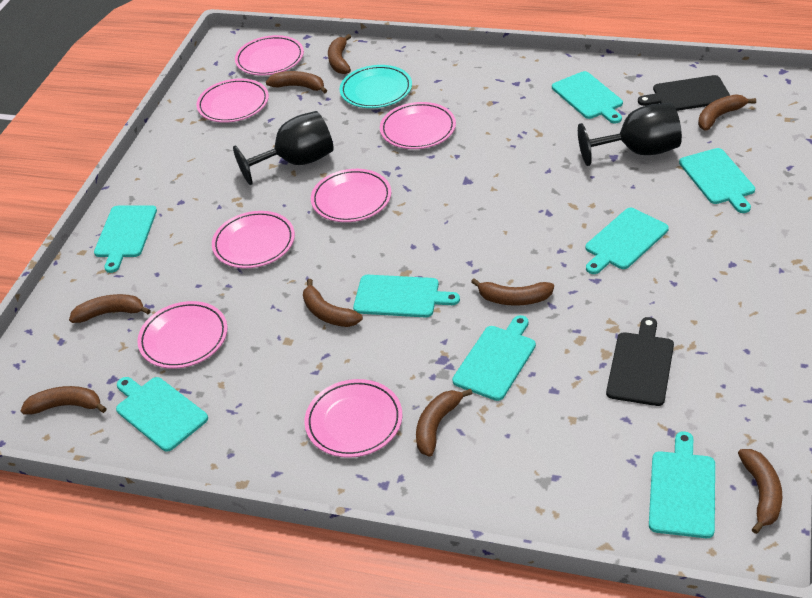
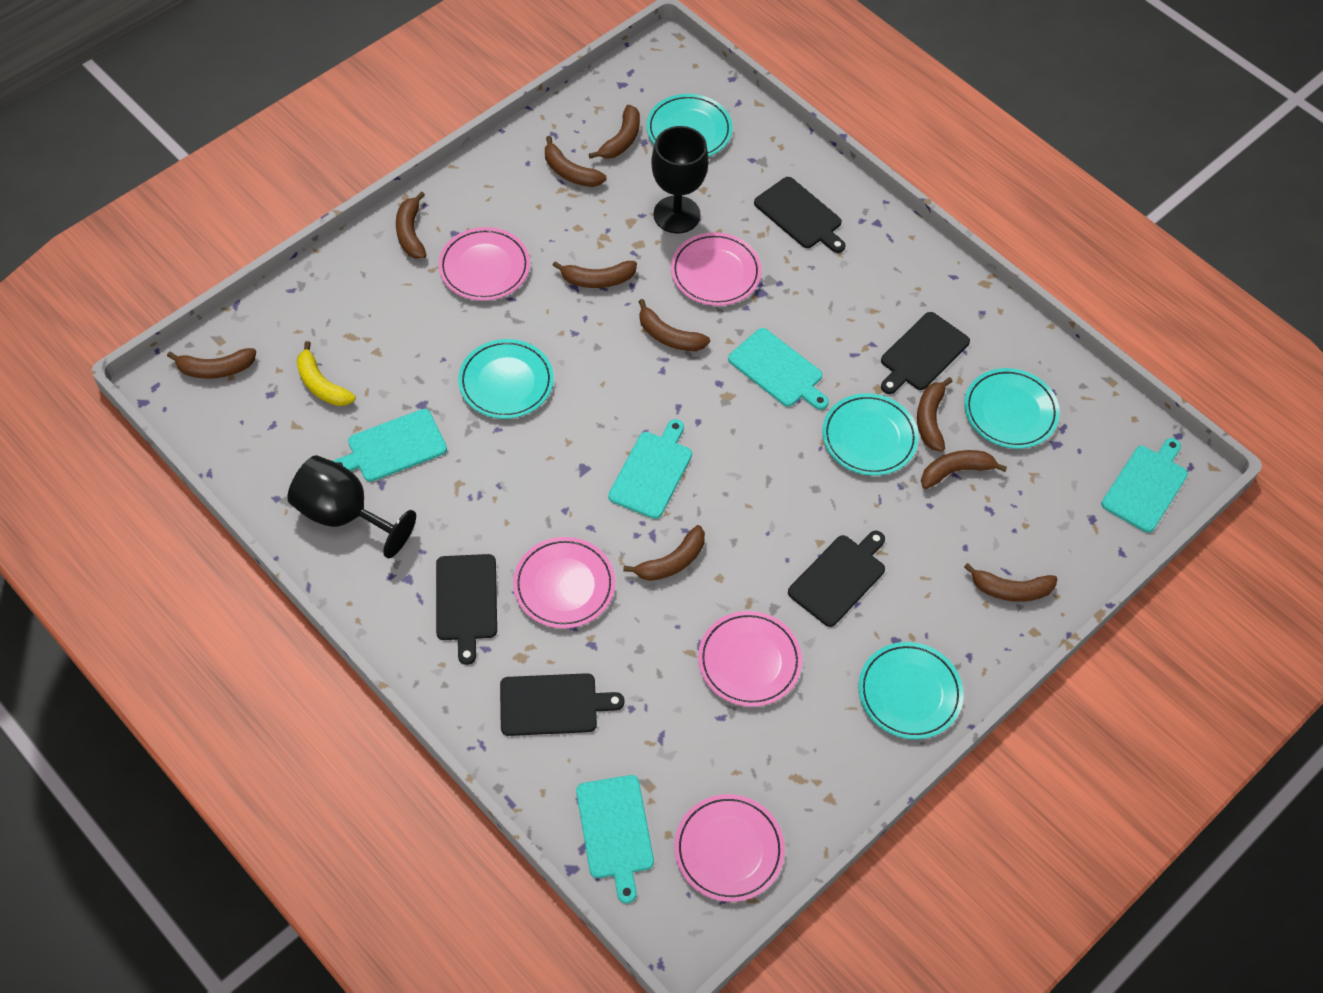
black cutting board: [606,317,674,406] [638,75,730,111] = 2 -> [436,554,497,665] [500,673,624,736] [754,177,846,253] [788,531,885,627] [881,312,970,394] = 5
brown banana: [20,386,107,414] [69,294,151,323] [266,71,327,94] [303,279,363,327] [328,34,351,74] [416,389,473,457] [471,278,554,306] [698,94,756,131] [738,449,782,534] = 9 -> [167,348,256,379] [396,191,426,259] [545,136,607,187] [552,261,637,288] [589,104,640,159] [623,525,705,581] [638,299,710,351] [917,377,953,452] [921,450,1007,489] [964,563,1058,602] = 10
pink plate: [137,301,228,369] [196,79,269,123] [212,211,295,268] [235,35,304,76] [304,379,402,458] [311,169,391,222] [380,102,456,149] = 7 -> [438,227,530,301] [513,537,615,628] [671,232,762,306] [674,794,785,902] [698,611,802,707] = 5
turquoise cutting board: [94,205,157,273] [116,377,208,452] [353,275,460,318] [452,315,536,401] [552,71,623,123] [585,208,669,274] [649,431,715,538] [679,148,755,213] = 8 -> [333,409,447,482] [576,775,654,903] [608,419,692,519] [728,328,829,410] [1101,438,1188,533] = 5
turquoise plate: [340,65,412,108] = 1 -> [458,339,554,419] [646,94,733,157] [822,393,919,476] [858,642,964,739] [964,368,1060,449] = 5
yellow banana: none = 0 -> [297,341,356,406] = 1

